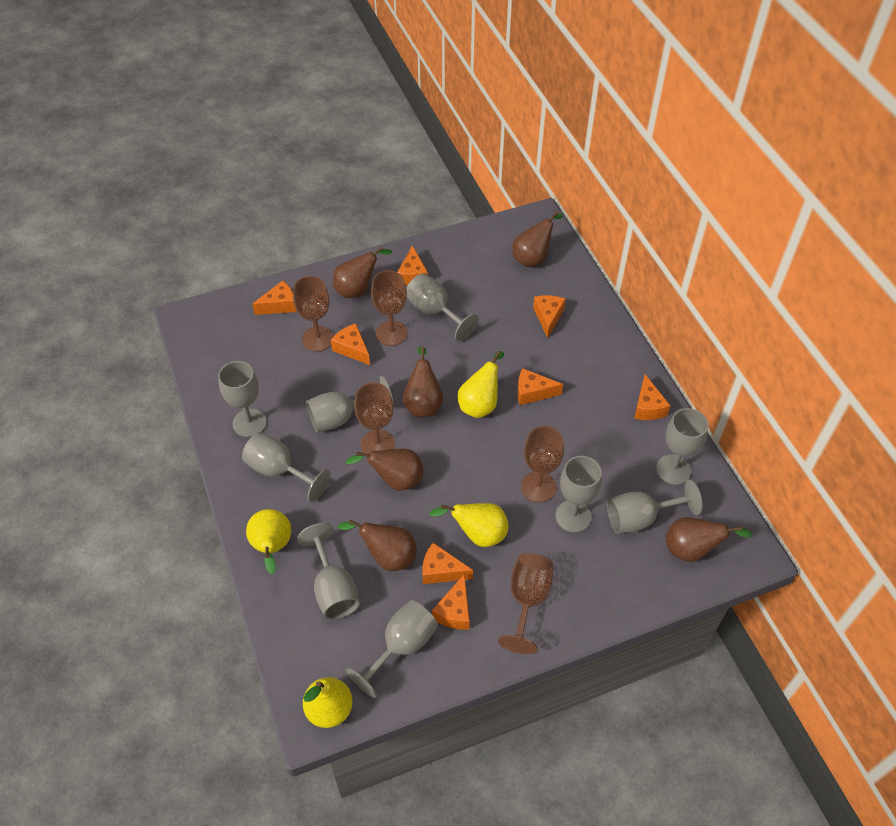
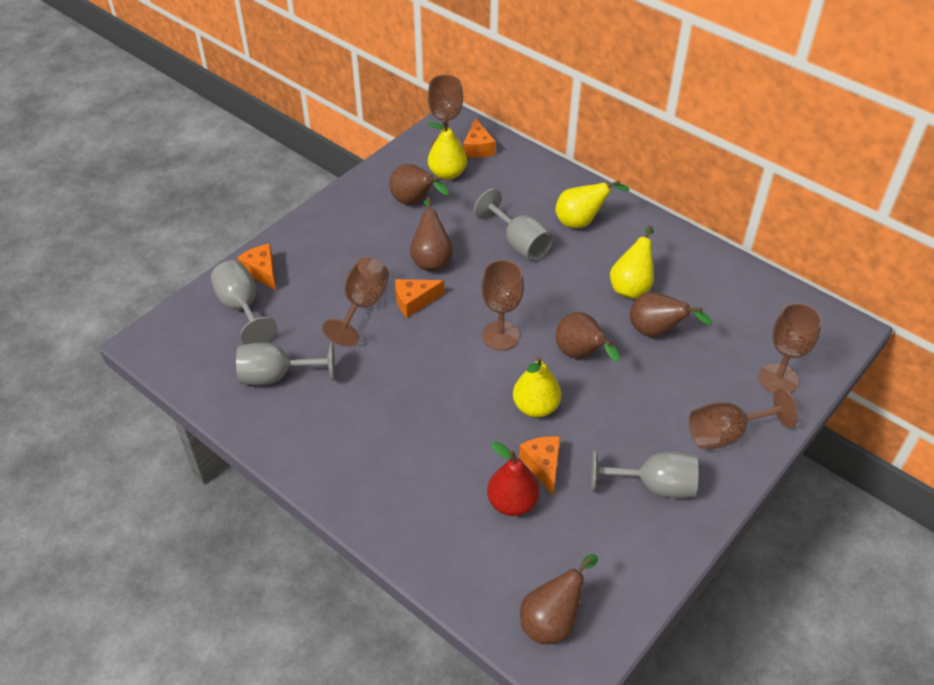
brown pear: [333,247,392,298] [338,520,417,571] [345,449,424,491] [403,347,443,417] [512,211,563,267] [666,517,752,562] = 6 -> [389,164,449,205] [410,197,453,270] [520,554,598,645] [556,312,620,362] [630,292,712,337] = 5
grey goblet: [218,361,267,437] [242,432,331,502] [297,523,360,620] [306,376,393,432] [346,600,438,698] [406,273,479,341] [555,456,602,532] [607,480,703,534] [656,408,708,485] = 9 -> [211,260,277,344] [236,342,335,385] [474,189,554,261] [591,449,698,498] = 4
orange cheese: [252,280,297,315] [331,323,370,365] [398,245,428,286] [422,543,473,584] [432,574,470,630] [517,368,563,405] [533,295,566,338] [634,374,671,420] = 8 -> [237,244,276,290] [395,279,444,318] [463,118,496,158] [519,436,560,495] = 4
red pear: none = 0 -> [487,441,540,516] = 1

